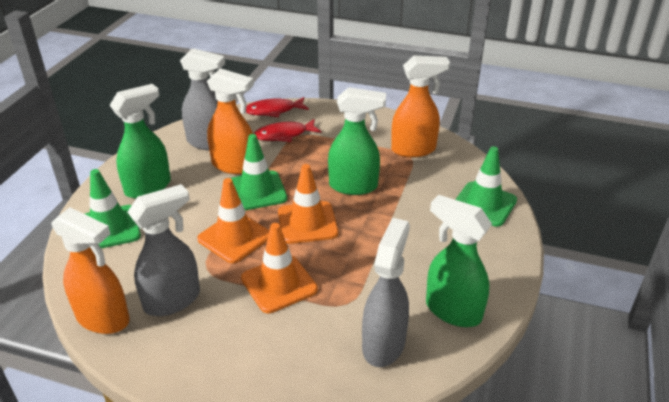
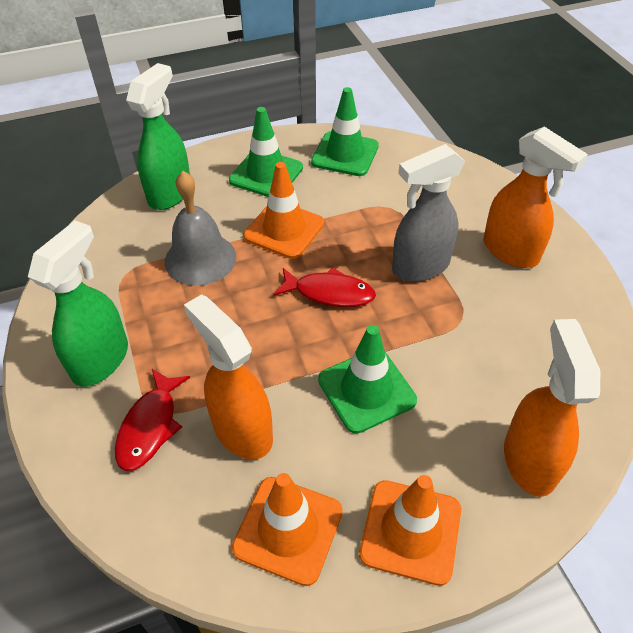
green spray bottle: [110,84,171,199] [328,87,386,195] [426,195,492,327] = 3 -> [28,220,128,387] [126,63,190,210] = 2
grey bell: none = 0 -> [165,171,236,286] = 1
grey spray bottle: [127,184,200,316] [180,48,225,150] [362,218,410,367] = 3 -> [392,144,465,282] = 1

